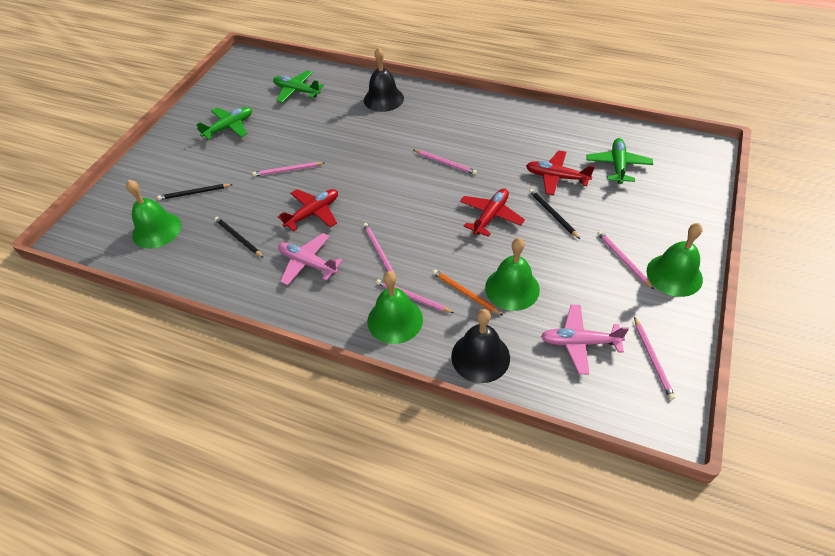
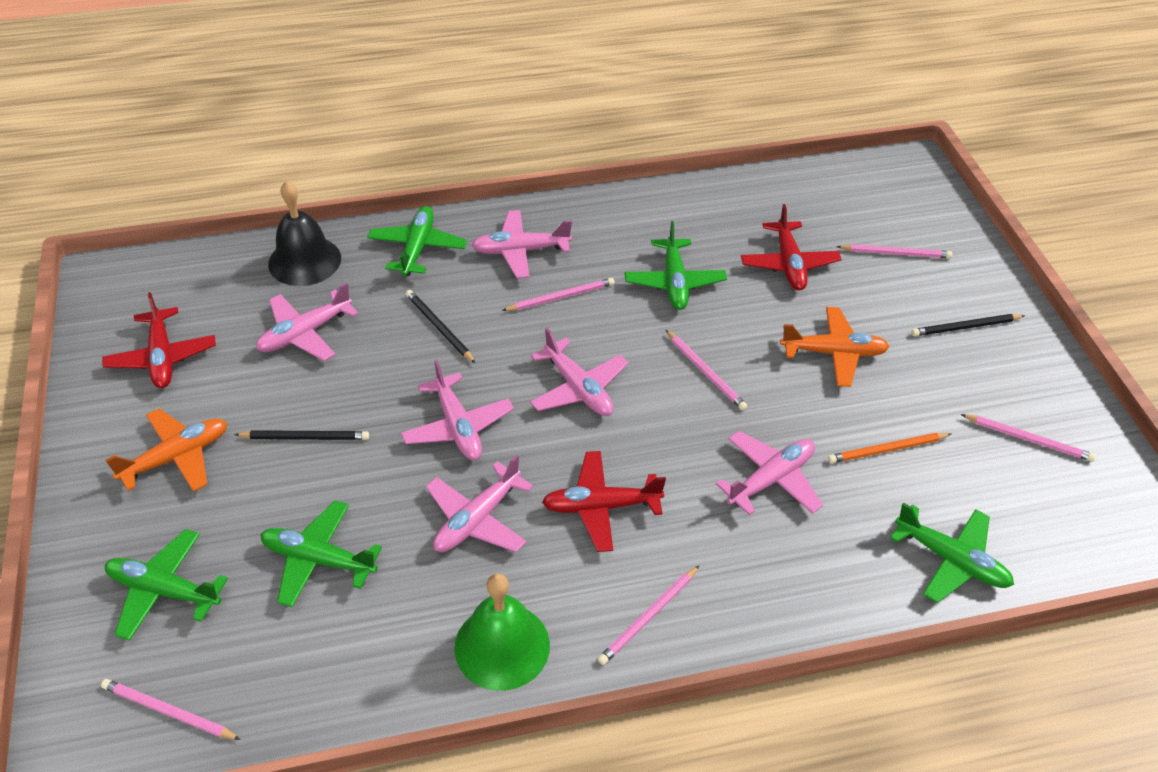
black bell: [364,47,404,112] [451,309,510,383] = 2 -> [268,181,341,286] = 1
green bell: [126,180,182,249] [367,271,423,344] [485,238,540,311] [646,223,703,297] = 4 -> [454,573,550,691] = 1
green plane: [196,107,252,140] [273,70,324,103] [586,138,653,184] = 3 -> [105,529,228,641] [260,500,382,607] [367,206,467,276] [625,221,727,310] [890,503,1014,603] = 5
orange plane: none = 0 -> [105,408,227,492] [780,307,890,387] = 2
pink plane: [278,233,343,285] [541,305,629,375] = 2 -> [256,283,358,361] [401,360,514,460] [426,455,534,552] [471,210,572,278] [530,328,628,416] [716,431,823,515] = 6

